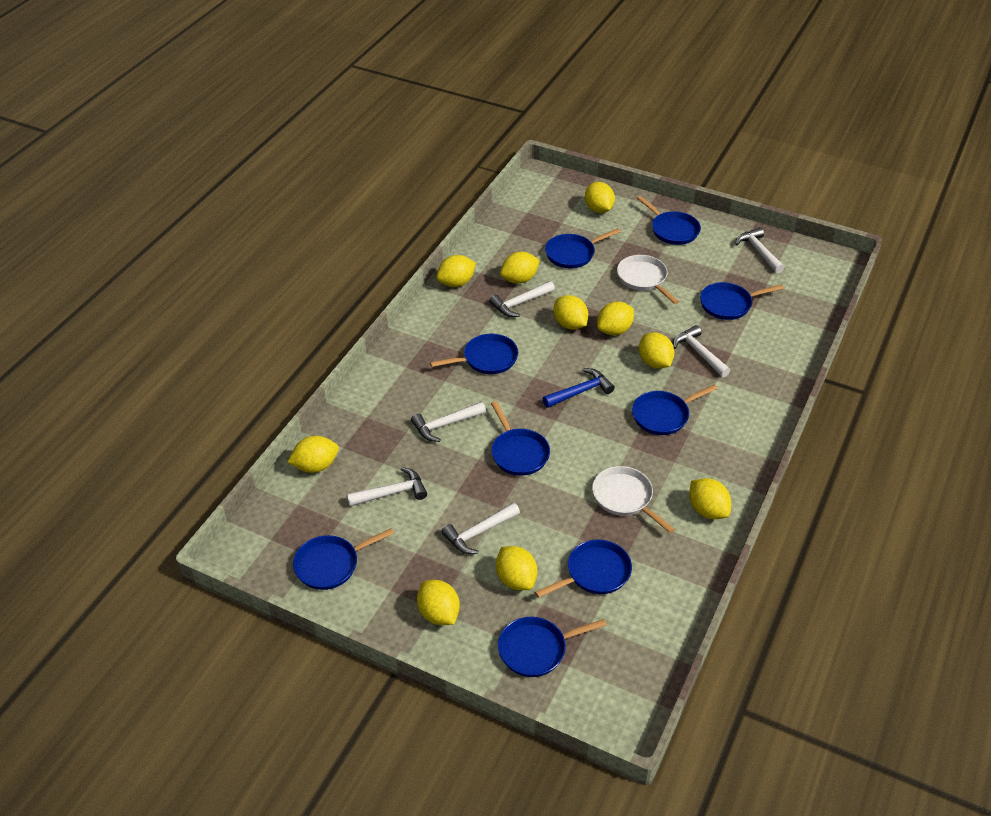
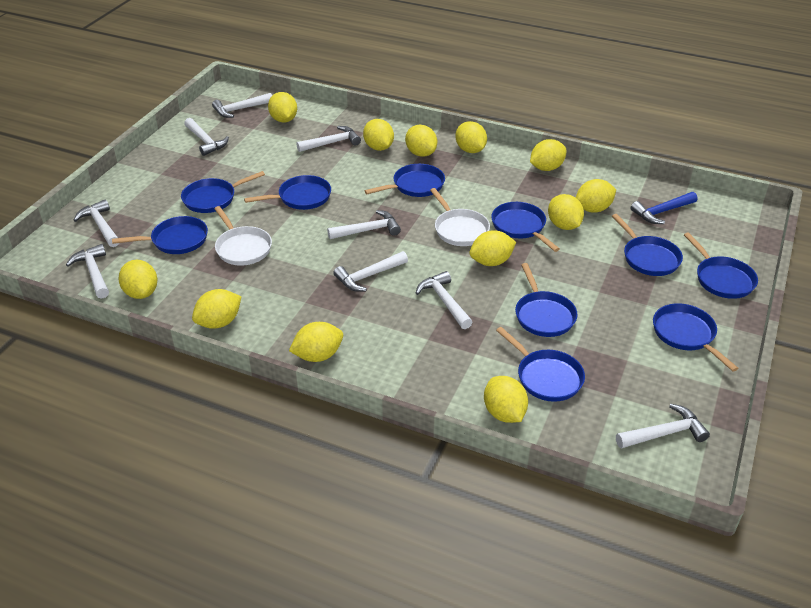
blue pan: [293,528,394,590] [430,333,518,374] [491,401,550,476] [498,617,607,677] [535,539,632,598] [545,228,621,268] [632,385,718,435] [637,196,701,245] [700,282,784,320] = 9 -> [112,216,208,254] [181,171,265,213] [244,175,331,210] [365,164,445,197] [491,202,560,252] [496,327,585,402] [515,263,578,337] [612,214,683,276] [653,303,738,372] [684,232,758,299] = 10
white hammer: [347,467,427,506] [411,402,486,442] [441,502,520,554] [489,281,555,317] [673,325,730,377] [735,227,784,274] = 6 -> [66,244,109,299] [74,199,119,247] [184,118,229,156] [212,93,272,118] [296,126,361,152] [327,210,401,239] [333,251,408,292] [416,271,473,329] [616,404,710,448] = 9
yellow lemon: [287,436,339,473] [417,580,460,625] [436,255,476,287] [496,546,537,590] [500,252,540,284] [553,295,588,330] [585,182,615,213] [597,301,634,335] [639,333,675,369] [689,478,731,519] = 10 -> [119,260,157,299] [192,289,241,329] [268,92,297,123] [289,322,343,362] [363,119,394,151] [405,125,437,157] [455,121,487,153] [469,230,516,266] [484,376,528,423] [530,139,567,171] [548,194,584,230] [576,179,616,213] = 12

